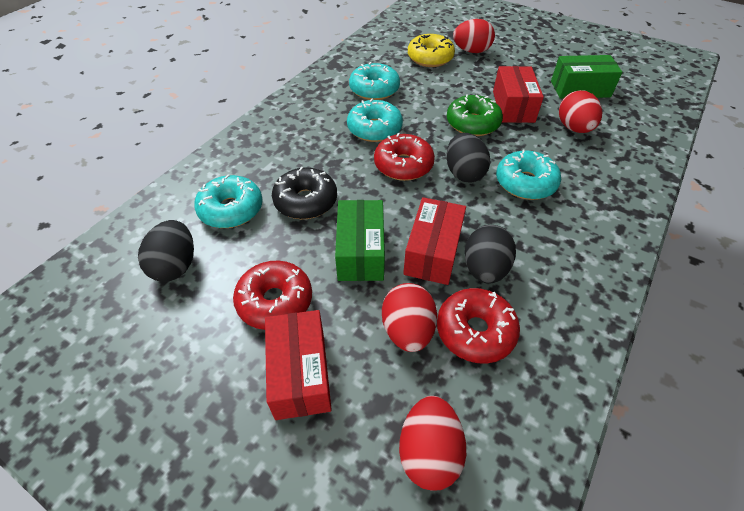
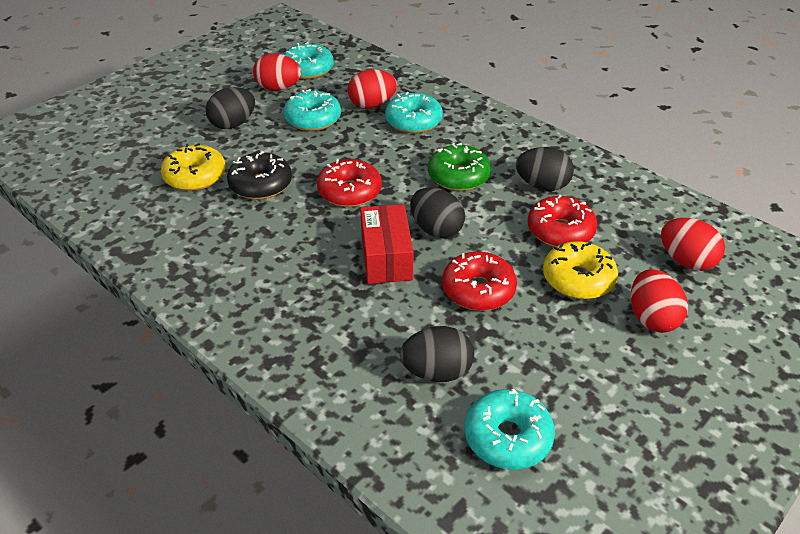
black egg: [138,220,194,282] [446,133,490,182] [464,225,516,284] = 3 -> [206,87,255,129] [400,326,474,382] [410,188,465,238] [516,147,574,191] = 4
green box: [335,200,385,281] [551,55,622,99] = 2 -> none = 0
red box: [265,310,332,420] [403,197,466,285] [493,66,544,123] = 3 -> [360,204,413,284] = 1
yellow donut: [408,34,455,67] = 1 -> [161,143,226,191] [543,241,618,299] = 2

